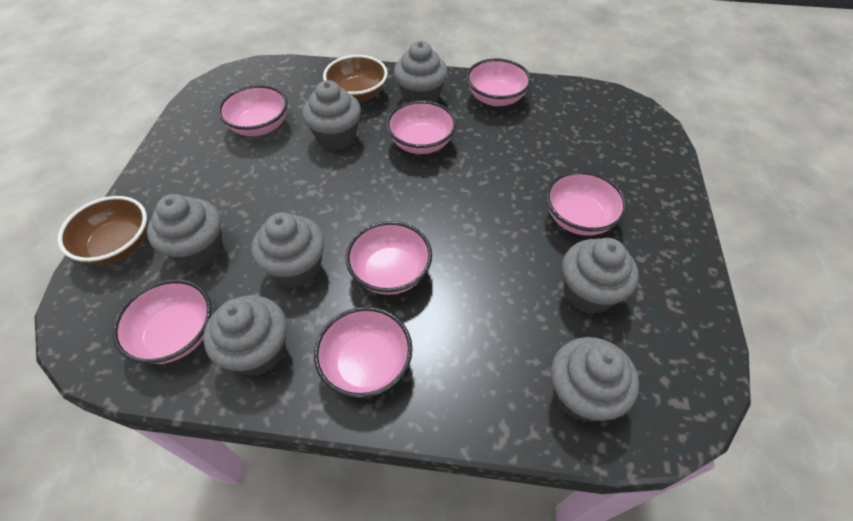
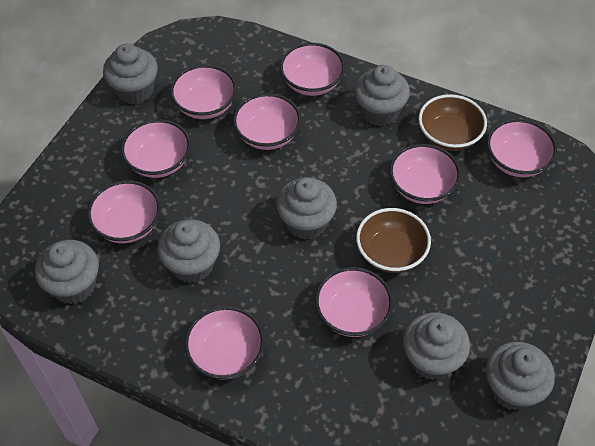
pink bowl: [112,279,212,364] [218,85,288,136] [314,307,413,398] [346,221,432,295] [386,100,456,154] [466,58,531,106] [546,171,627,236] = 7 -> [87,180,161,243] [121,119,191,178] [170,65,237,119] [184,306,265,380] [233,93,301,150] [280,43,345,96] [315,267,393,337] [389,144,461,204] [487,119,557,177] = 9

